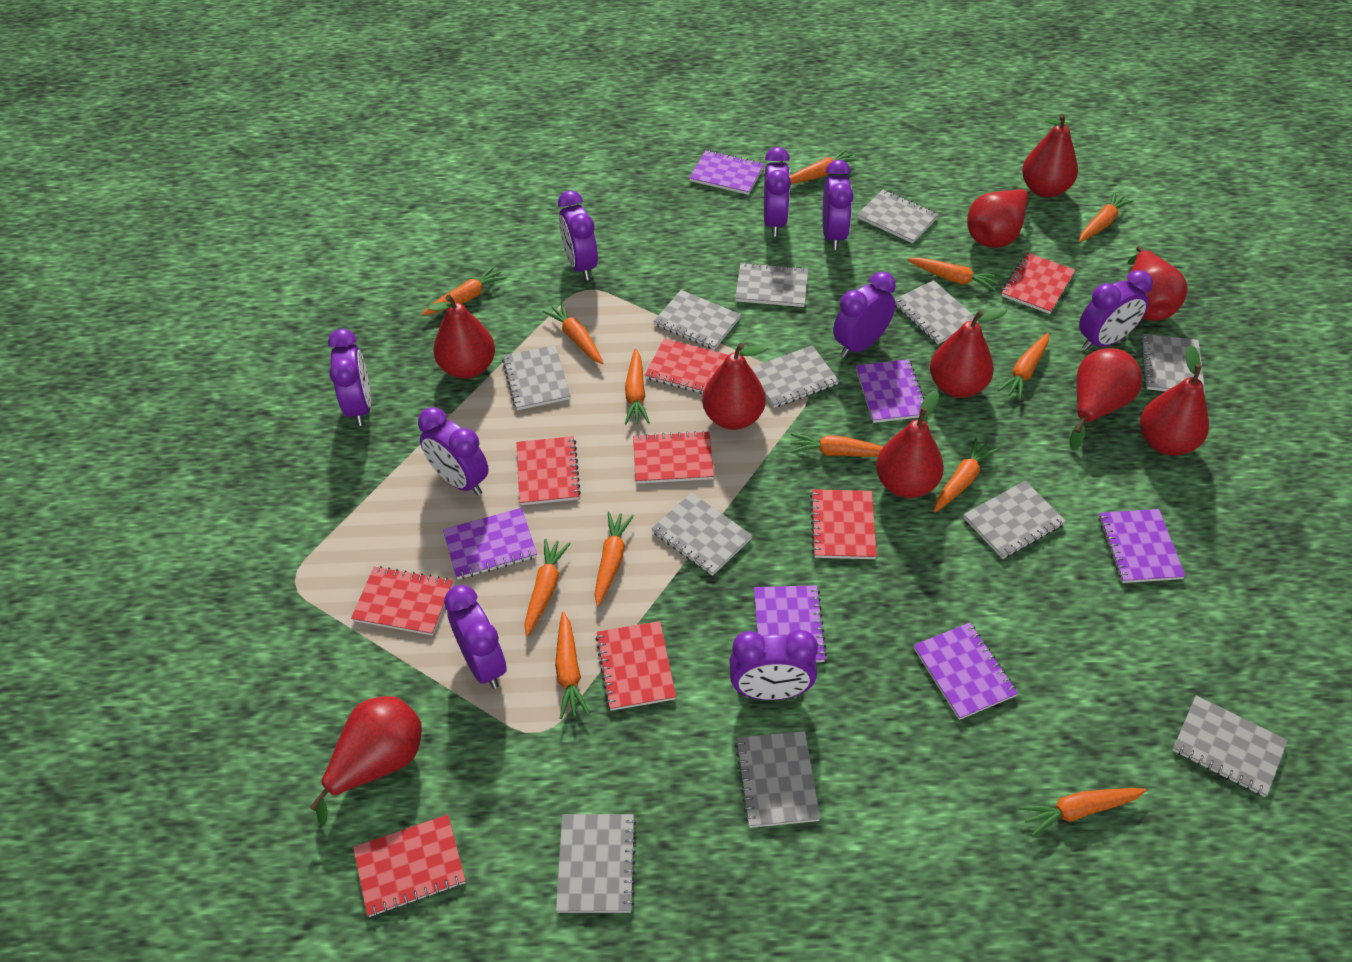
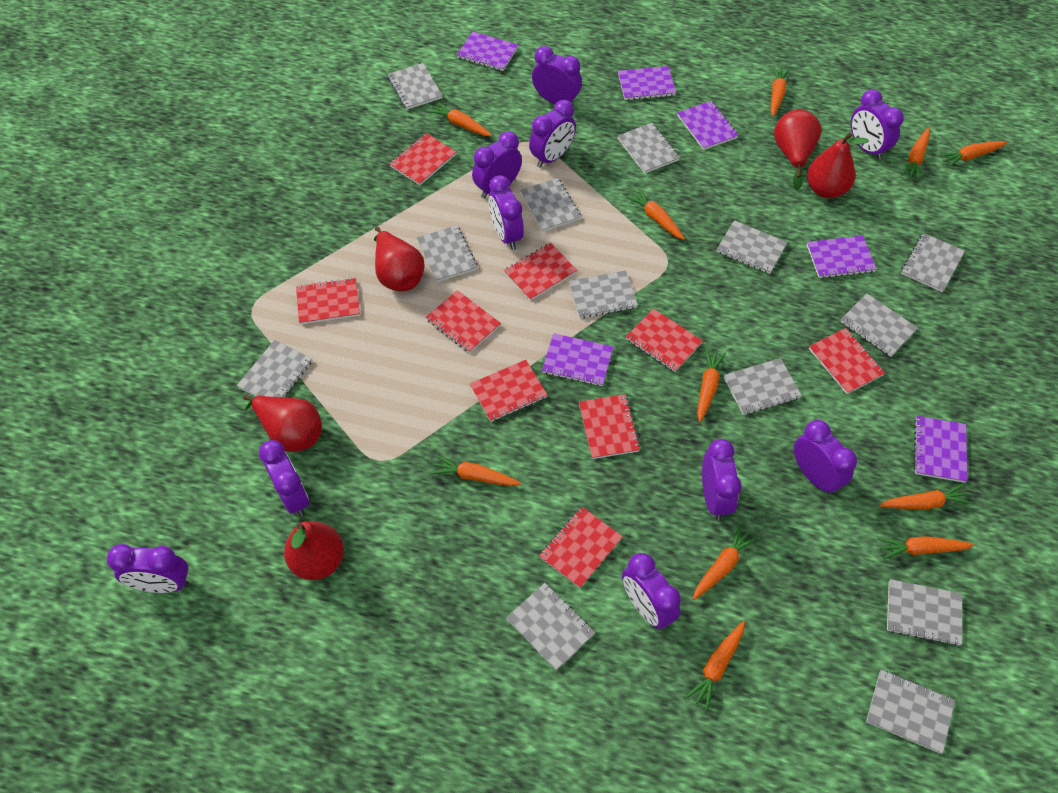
grey notebook: [502,345,571,410] [556,814,636,913] [651,492,753,576] [654,290,741,350] [735,263,808,307] [735,731,820,828] [751,345,839,408] [857,190,939,243] [895,280,979,344] [963,481,1066,559] [1141,334,1205,393] [1173,695,1288,797] = 12 -> [237,340,312,397] [387,63,443,109] [417,225,477,282] [506,583,595,670] [520,178,581,232] [568,270,638,318] [618,123,680,174] [717,220,788,274] [724,358,802,415] [840,294,918,357] [866,670,955,754] [887,579,962,646] [901,233,965,292] = 13
orange carrot: [422,266,507,316] [525,539,571,636] [542,302,603,364] [555,612,590,719] [595,512,634,607] [625,349,650,424] [789,433,883,457] [790,149,859,184] [907,257,1001,291] [934,438,998,513] [998,333,1049,400] [1019,788,1146,837] [1079,192,1134,242] = 13 -> [428,101,492,136] [431,455,521,486] [626,188,685,240] [686,620,745,711] [693,525,758,600] [697,349,726,422] [771,66,790,117] [878,536,974,559] [879,484,972,510] [901,128,930,181] [938,141,1007,168] = 11
purple clock: [328,329,371,426] [418,407,489,495] [444,585,507,689] [558,191,598,280] [729,630,818,700] [764,147,791,236] [823,160,854,250] [833,272,896,358] [1079,270,1153,350] = 9 -> [107,544,189,593] [259,440,309,516] [472,131,522,199] [488,175,524,250] [529,100,576,168] [532,46,582,107] [622,553,681,629] [702,439,742,520] [794,420,857,495] [851,89,904,160] = 10
red notebook: [351,566,453,636] [353,814,466,917] [516,436,581,505] [595,621,676,711] [633,431,714,484] [645,338,728,394] [810,489,877,559] [1001,253,1075,314] = 8 -> [296,278,360,324] [390,133,456,185] [426,290,501,353] [470,360,547,422] [504,243,577,301] [539,507,623,588] [579,394,641,459] [626,308,703,372] [809,328,885,394] = 9
red pear: [309,696,422,825] [428,295,495,379] [702,343,767,430] [876,390,944,498] [930,308,1007,398] [967,189,1032,248] [1022,114,1078,198] [1070,348,1142,450] [1127,246,1187,321] [1140,345,1209,455] = 10 -> [243,395,322,452] [284,521,344,580] [374,227,424,291] [774,109,821,190] [807,133,869,198] = 5

